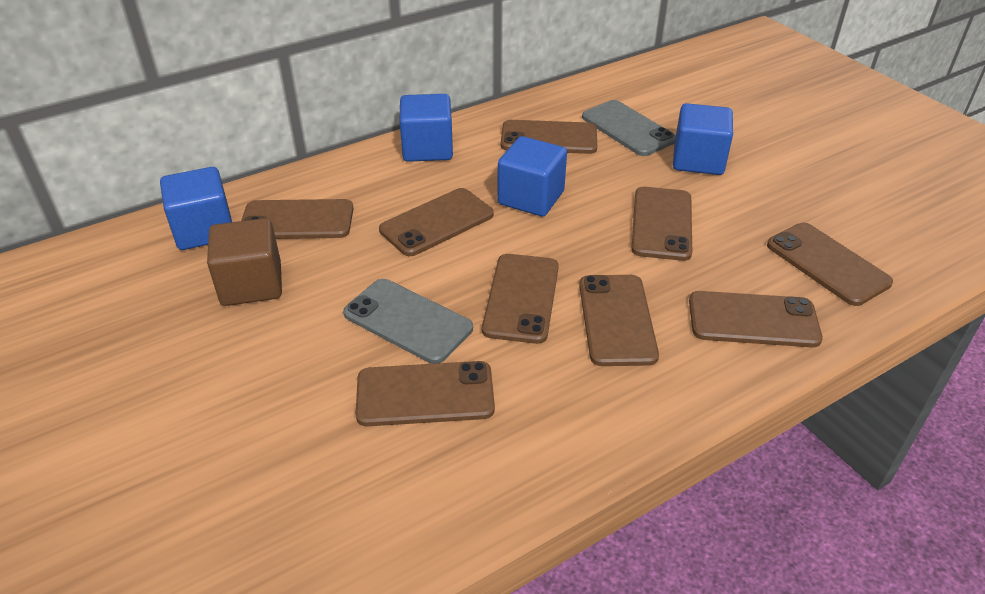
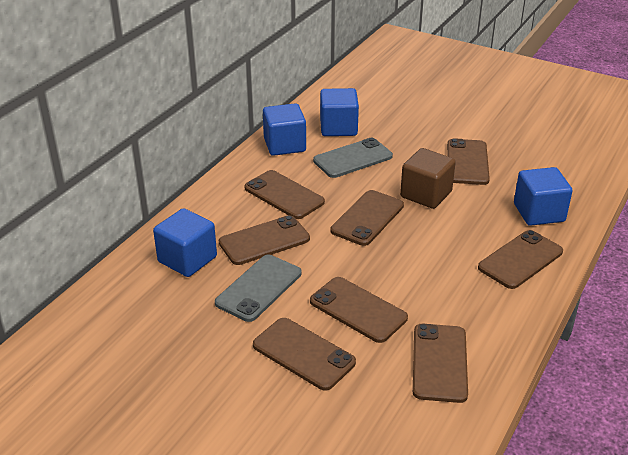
brown phone: [241,199,354,239] [356,361,495,426] [379,188,493,256] [482,254,559,344] [501,120,597,154] [579,275,659,366] [631,187,692,261] [689,291,823,347] [767,223,893,306] = 9 -> [219,215,310,265] [244,170,325,219] [253,318,356,391] [310,277,408,343] [330,190,404,246] [413,324,468,403] [447,138,490,185] [478,230,563,289] = 8

